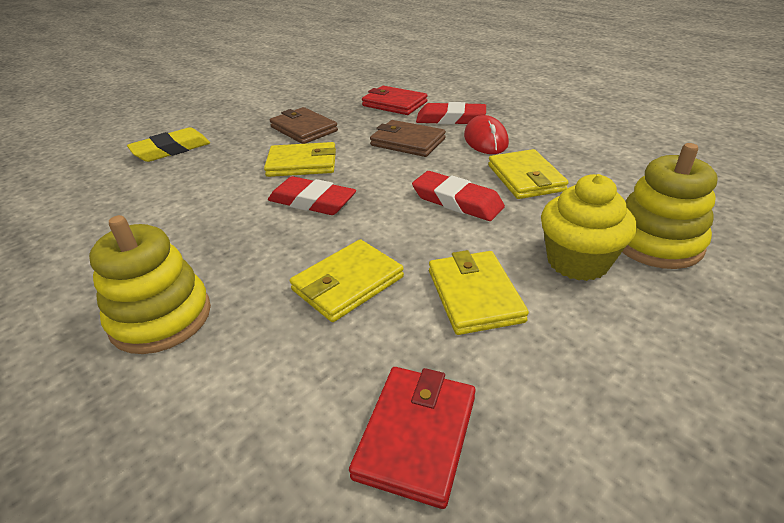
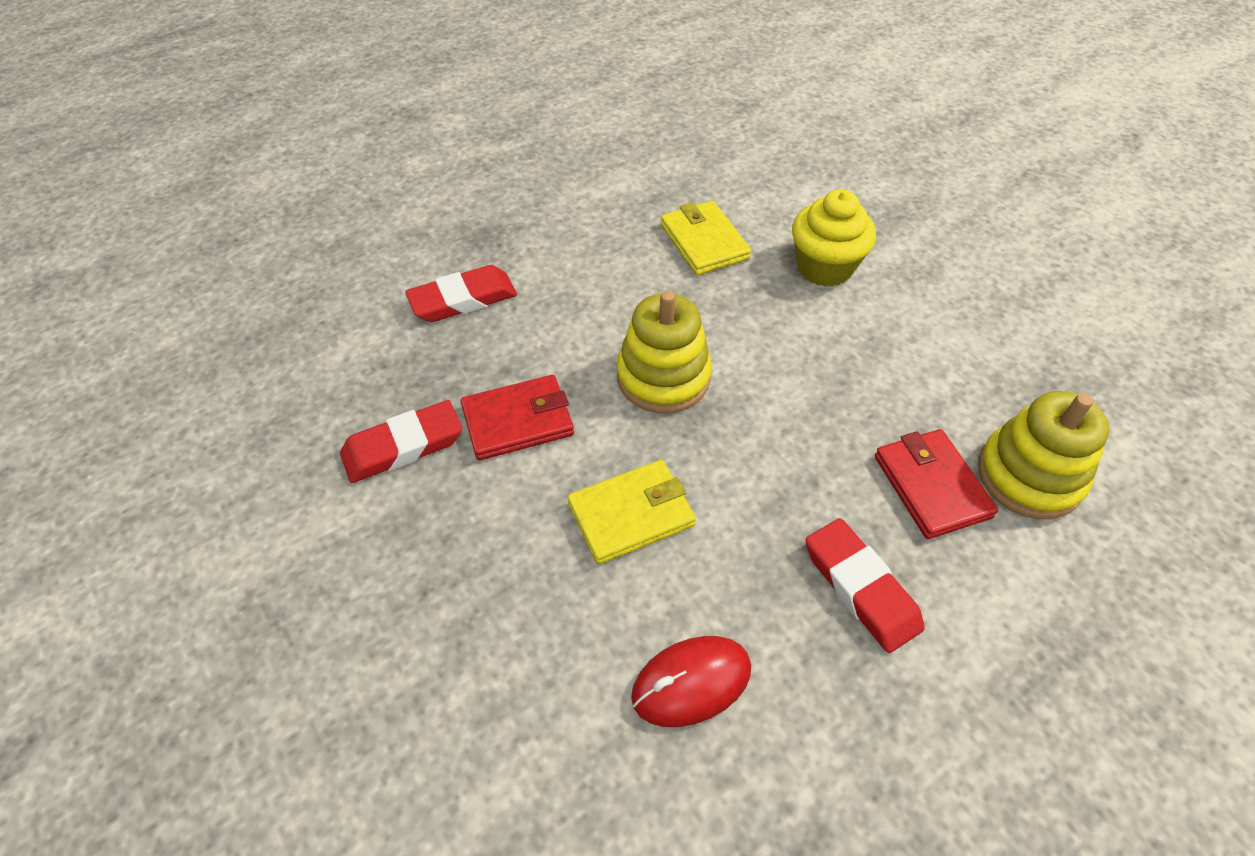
brown wallet: [270,107,338,144] [370,120,446,157] = 2 -> none = 0
yellow eraser: [127,127,210,162] = 1 -> none = 0
yellow wallet: [264,142,336,177] [290,239,404,322] [429,250,529,335] [488,149,569,199] = 4 -> [567,460,696,564] [661,201,751,275] = 2

